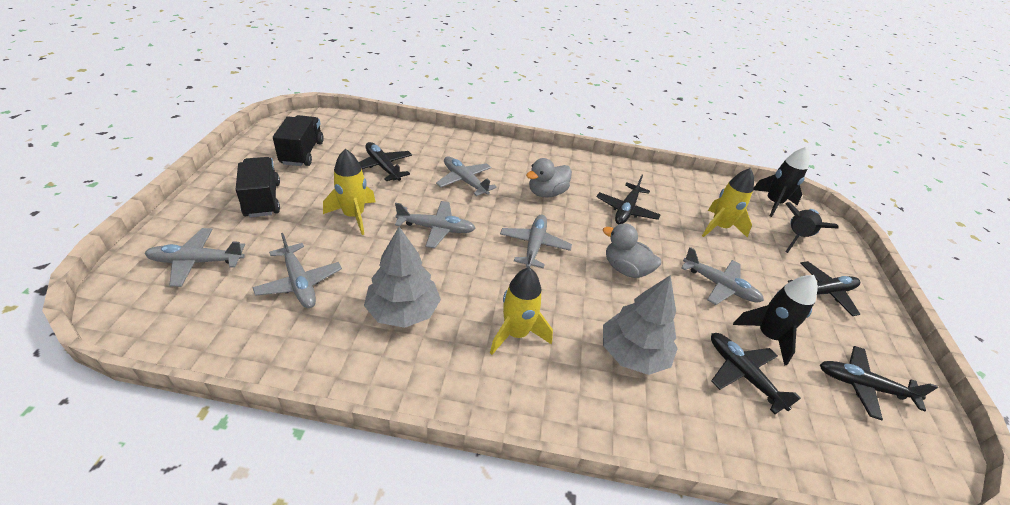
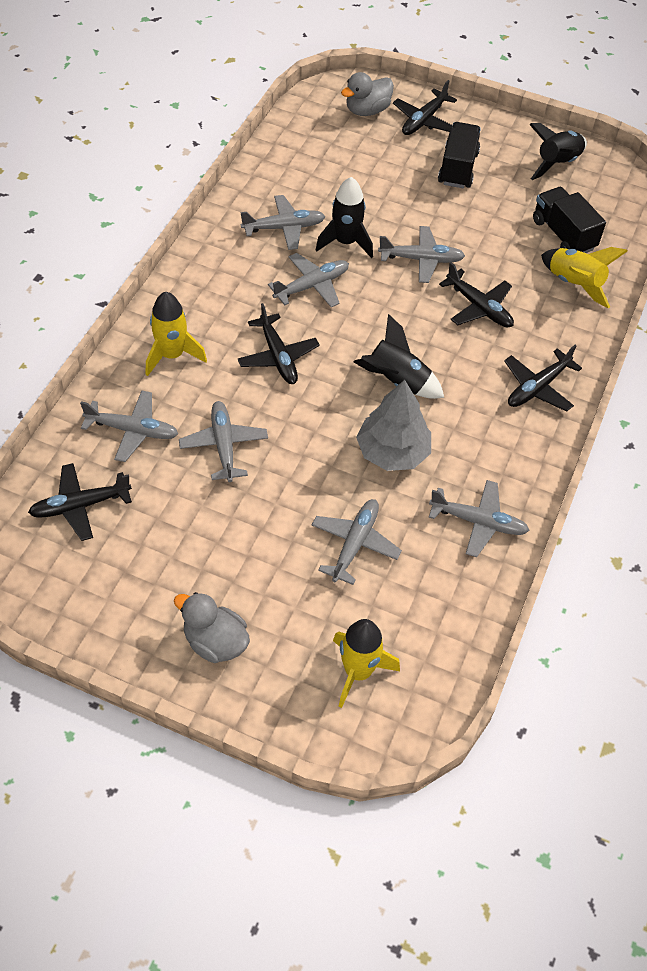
grey plane: [145,228,245,287] [252,233,342,308] [395,201,475,248] [436,156,497,196] [500,214,572,268] [681,247,764,305] = 6 -> [80,390,178,462] [179,401,268,482] [240,195,326,250] [268,253,349,307] [312,499,402,585] [378,226,465,283] [429,480,530,557] = 7
grey tree: [364,227,441,328] [603,276,678,375] = 2 -> [356,380,431,471] = 1

